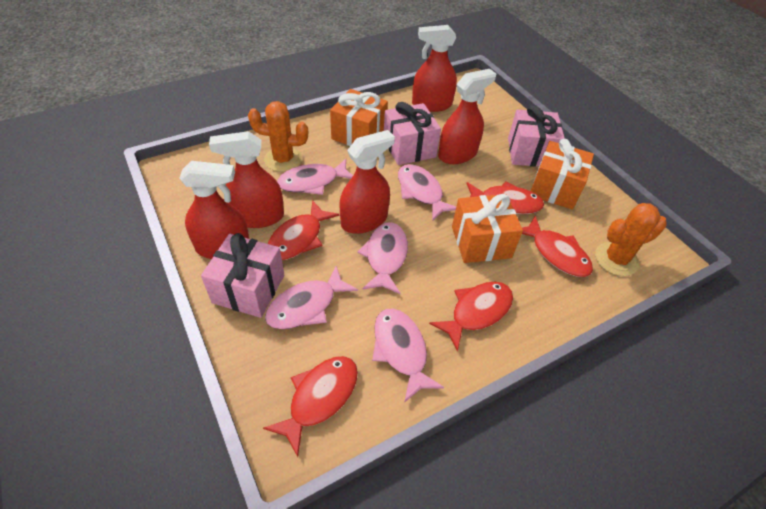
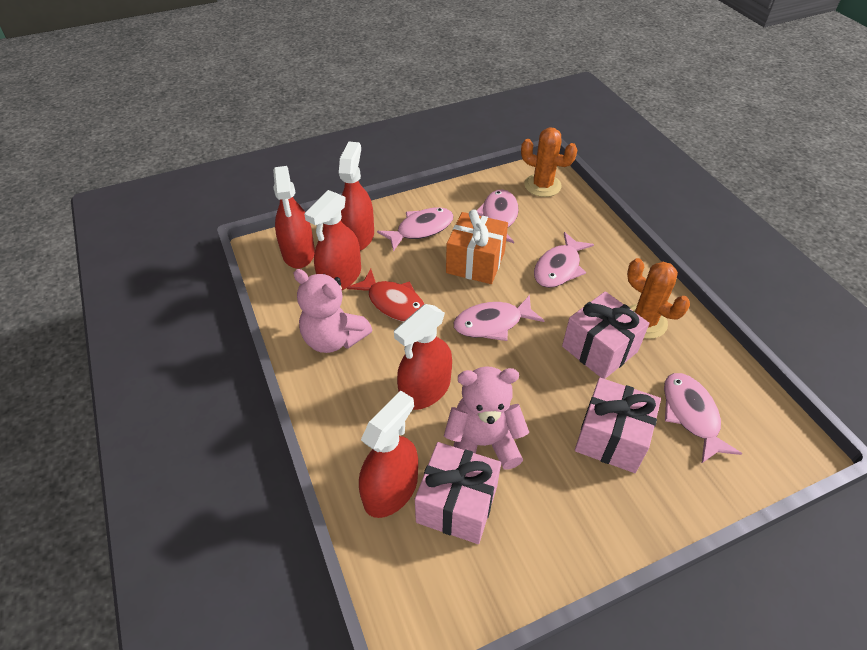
orange gift: [330,89,388,146] [452,194,523,263] [531,139,594,210] = 3 -> [446,210,508,284] = 1
pink teddy bear: none = 0 -> [294,269,372,353] [444,366,529,470] = 2
red fish: [263,356,358,457] [268,200,339,260] [429,281,513,351] [467,181,544,214] [522,216,593,277] = 5 -> [347,269,424,322] = 1

